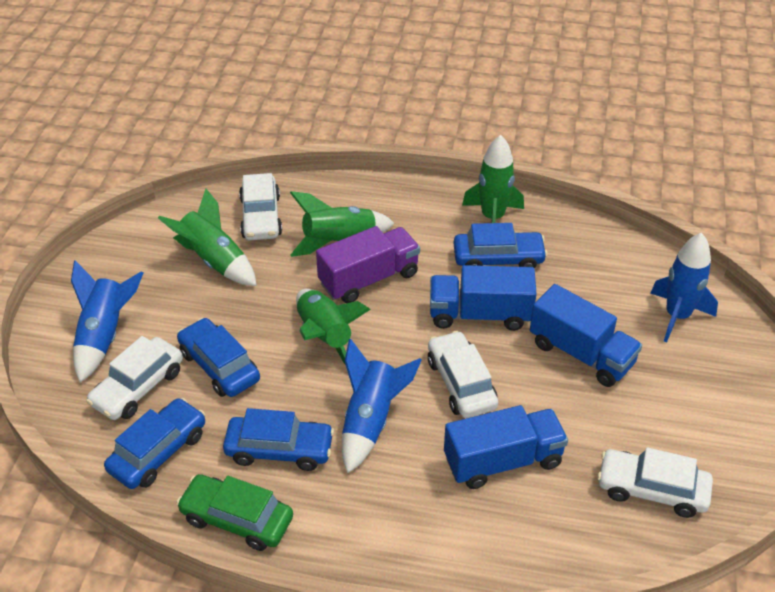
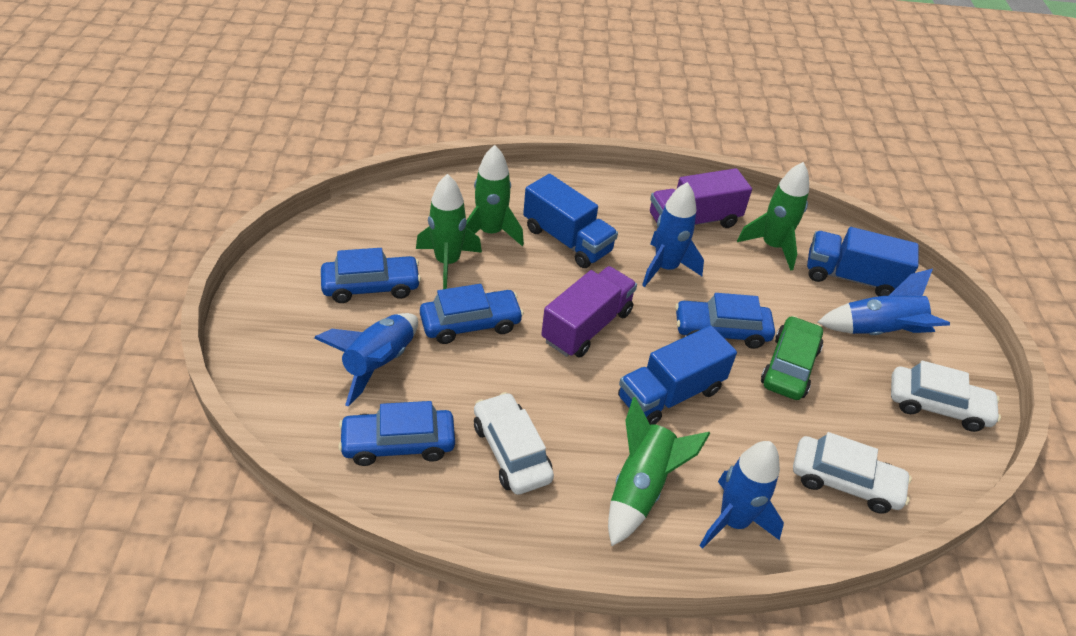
blue rocket: [71,261,143,382] [342,339,422,473] [650,233,718,343] = 3 -> [314,313,418,407] [642,182,704,287] [700,441,784,549] [817,268,950,335] = 4
purple truck: [316,226,420,303] = 1 -> [541,266,637,358] [650,168,752,228] = 2
white car: [86,336,183,420] [239,173,282,240] [428,331,498,418] [597,447,713,518] = 4 -> [474,392,554,495] [793,432,912,514] [891,360,1001,432] = 3

